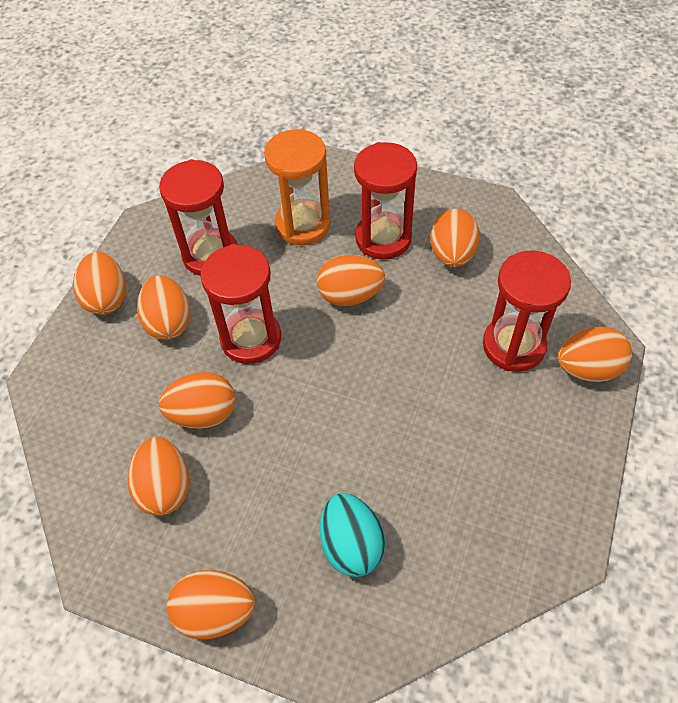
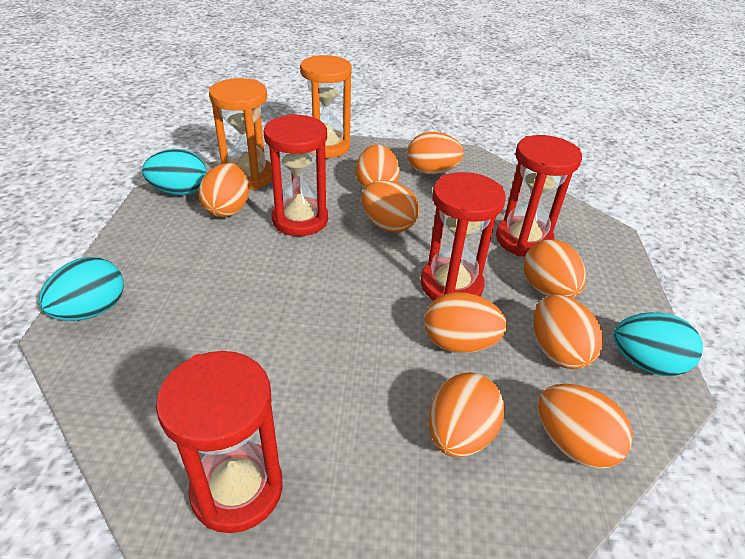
orange egg: [73,252,126,315] [128,437,189,516] [137,275,191,340] [159,372,235,429] [167,570,255,640] [317,255,385,306] [430,209,480,267] [558,326,632,382] = 8 -> [198,163,250,217] [356,144,400,189] [361,180,419,233] [407,132,464,175] [424,292,507,353] [429,372,505,457] [524,239,586,298] [533,295,604,369] [538,384,633,469] = 9
orange hourglass: [264,129,331,245] = 1 -> [209,78,272,190] [300,55,352,158] = 2
turquoise egg: [320,493,385,577] = 1 -> [39,257,124,321] [142,149,207,195] [614,312,703,376] = 3

